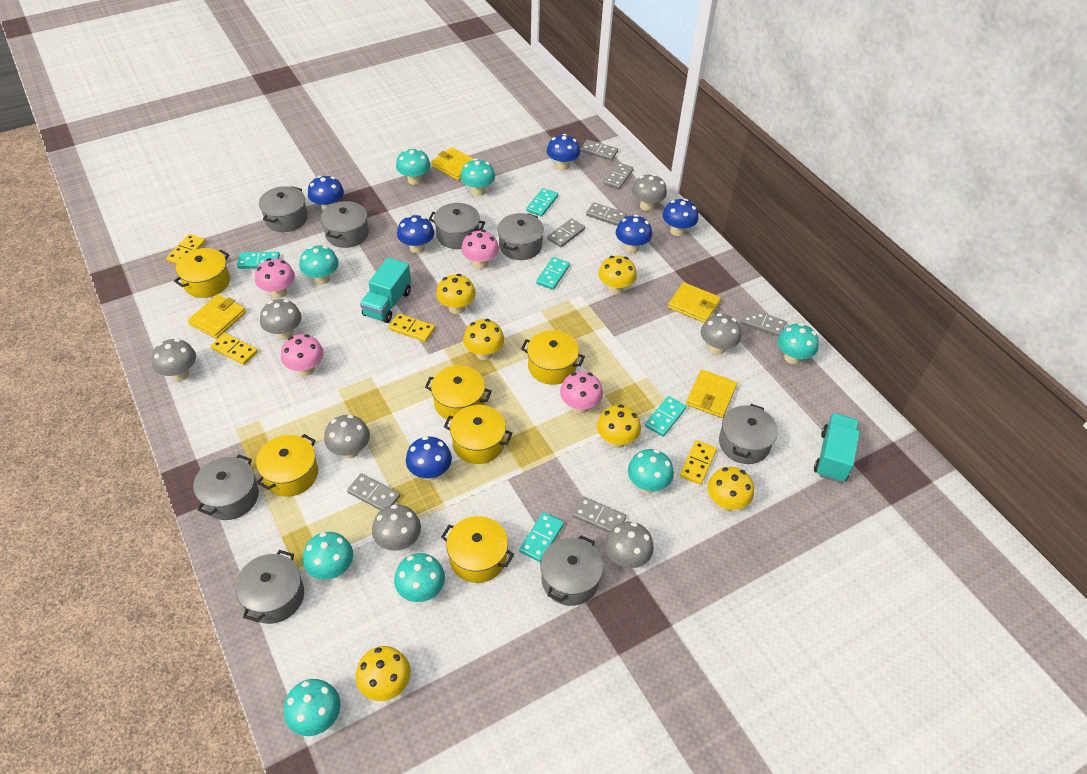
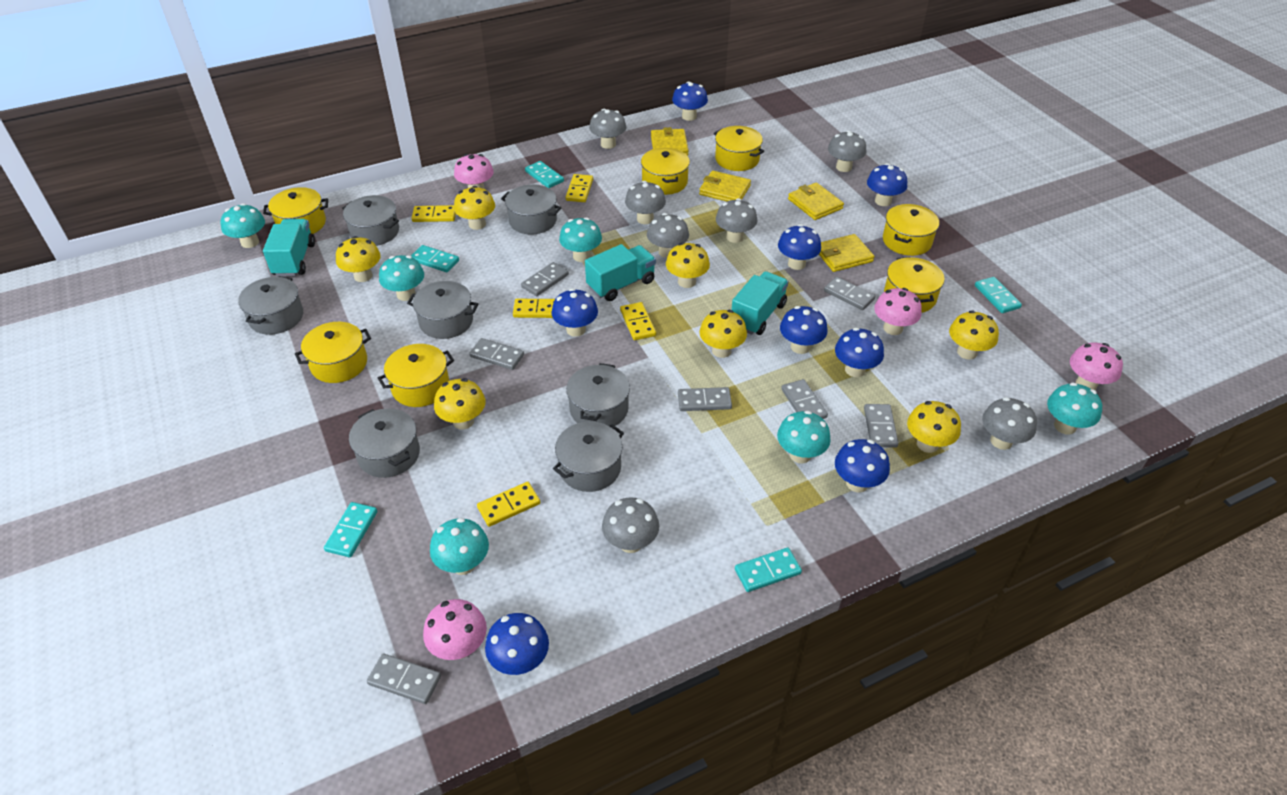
blue mushroom: [308,176,344,211] [397,215,434,253] [406,436,452,481] [547,134,580,170] [616,215,652,253] [663,199,699,236] = 6 -> [485,613,549,675] [551,288,598,337] [672,82,708,121] [778,224,821,270] [780,306,828,354] [835,328,884,377] [835,439,890,492] [867,163,907,206] = 8
grey pot: [193,455,259,520] [235,550,304,624] [259,186,308,232] [321,201,369,248] [429,203,485,249] [498,213,544,260] [541,535,603,606] [719,404,778,464] = 8 -> [238,276,303,335] [342,195,399,246] [349,408,420,478] [407,281,478,339] [501,184,562,235] [553,421,624,492] [566,363,630,426] = 7
turquoise mushroom: [284,679,341,736] [299,246,339,285] [303,532,353,579] [394,553,445,602] [396,149,431,185] [460,159,495,196] [628,449,674,493] [777,323,819,364] = 8 -> [221,203,265,248] [379,255,424,301] [430,518,489,575] [559,217,602,262] [777,411,831,464] [1047,382,1102,434] = 6
turquoise truck: [360,257,411,323] [814,413,860,483] = 2 -> [263,219,315,277] [585,244,656,301] [732,271,789,335] = 3
yellow domino: [166,234,206,264] [211,333,258,365] [389,313,435,342] [680,440,717,485] = 4 -> [411,205,456,222] [477,482,540,527] [513,299,555,318] [566,174,593,202] [620,302,656,340] = 5
yellow mushroom: [356,646,411,701] [436,274,476,314] [463,319,504,360] [597,404,641,448] [598,256,637,294] [707,467,754,511] = 6 -> [336,236,381,282] [434,378,486,430] [454,186,495,230] [666,243,710,288] [699,310,747,358] [907,401,961,453] [949,310,999,360] = 7
yellow pot: [174,248,230,298] [256,434,318,497] [425,365,492,421] [441,516,514,583] [444,405,512,464] [521,330,585,385] = 6 -> [263,187,328,234] [295,322,371,383] [378,344,454,407] [641,148,690,195] [714,126,764,171] [883,204,939,256] [884,257,945,313] = 7

